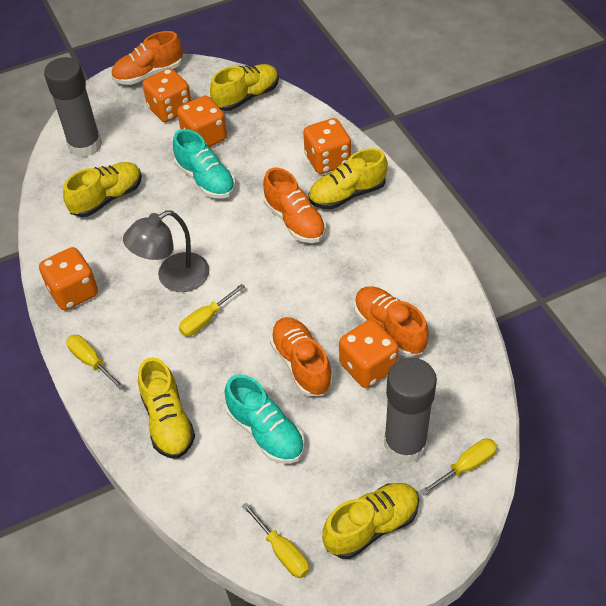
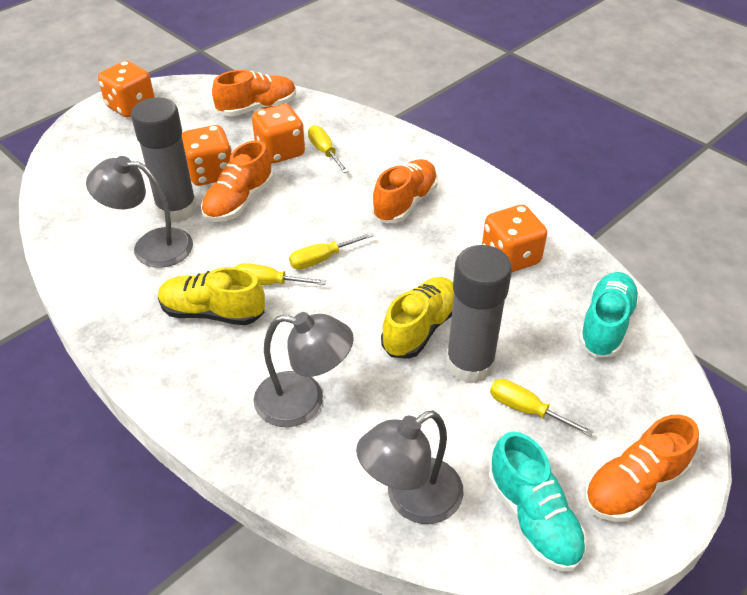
grey lamp: [123,210,209,292] = 1 -> [86,156,193,268] [254,312,354,427] [356,410,464,524] = 3
orange dice: [39,247,98,310] [142,68,191,122] [177,96,227,147] [304,118,351,174] [339,319,399,388] = 5 -> [98,61,155,118] [182,125,232,186] [252,104,305,164] [482,205,547,272] = 4
yellow shoe: [63,162,142,217] [138,357,195,459] [210,64,279,111] [308,148,388,209] [322,483,419,559] = 5 -> [158,267,265,325] [381,277,454,359] = 2

